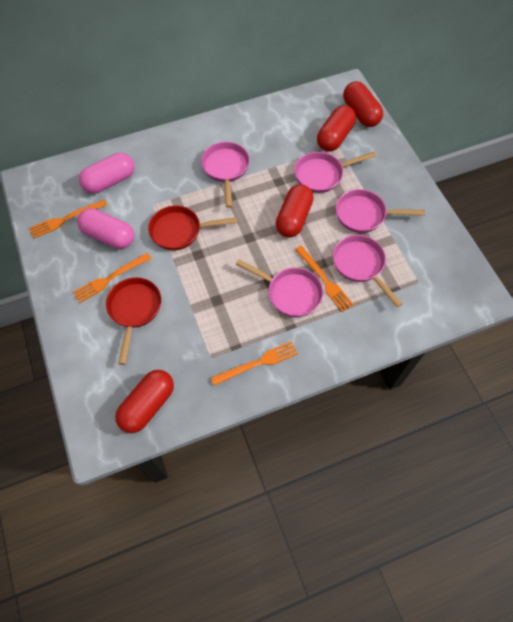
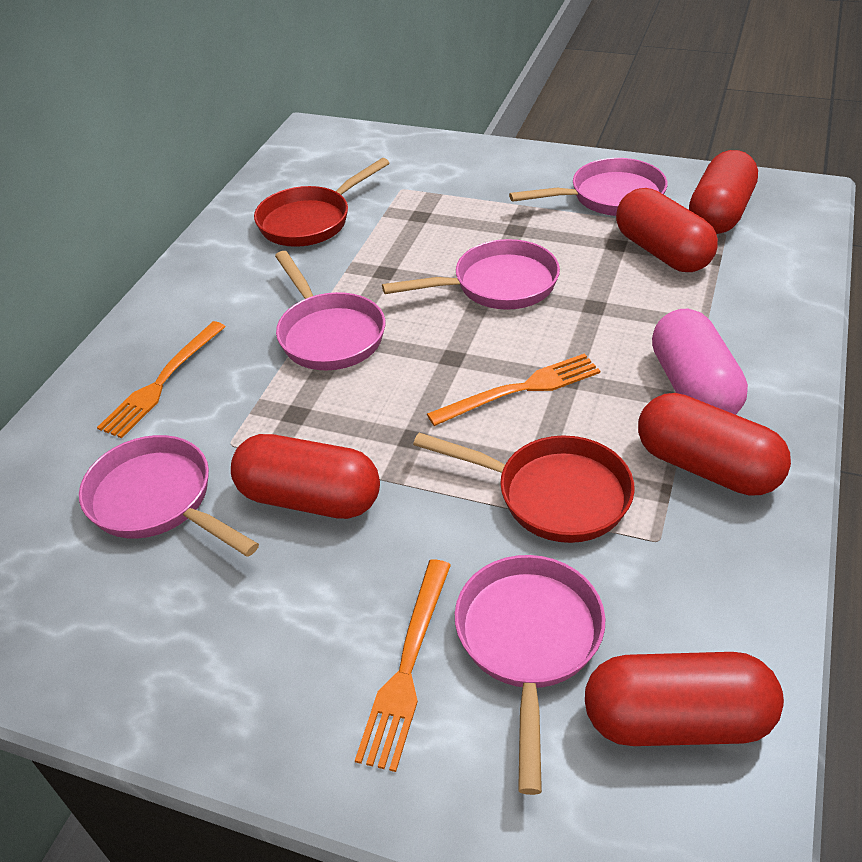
orange fork: [29,199,107,238] [73,253,152,303] [211,341,298,386] [295,246,354,312] = 4 -> [97,321,226,438] [355,559,451,772] [427,353,600,426] = 3
pink capsule: [77,208,134,249] [79,152,135,193] = 2 -> [652,309,748,415] = 1
red capsule: [115,370,174,433] [276,184,314,238] [317,105,356,152] [343,81,383,127] = 4 -> [231,434,380,519] [585,652,784,746] [616,188,718,272] [638,393,791,496] [689,150,758,234] = 5

